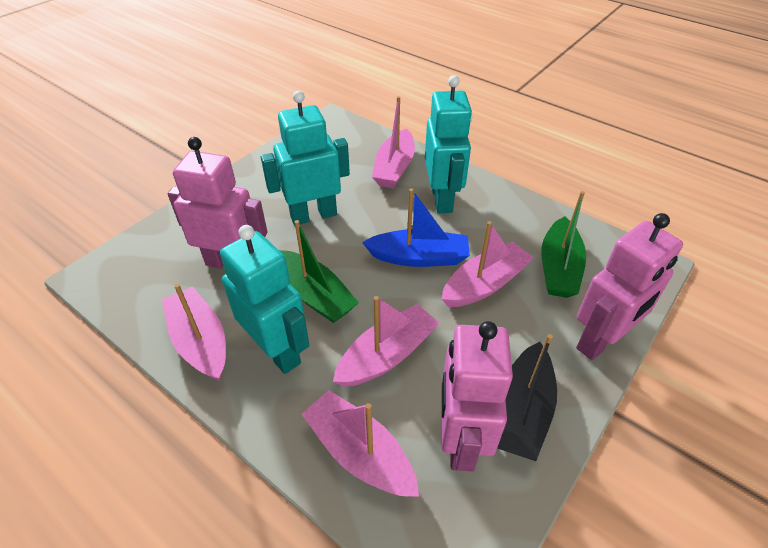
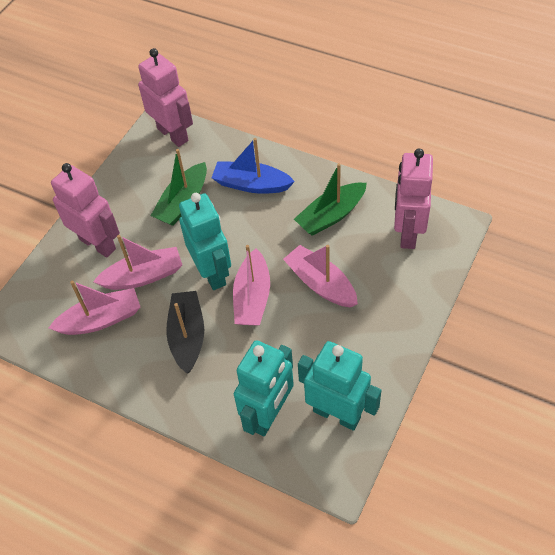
pink boat: [162,284,226,381] [302,390,419,497] [333,296,440,387] [372,96,415,188] [442,221,534,307] = 5 -> [49,281,140,335] [93,235,182,290] [233,245,270,325] [283,245,358,308] = 4

